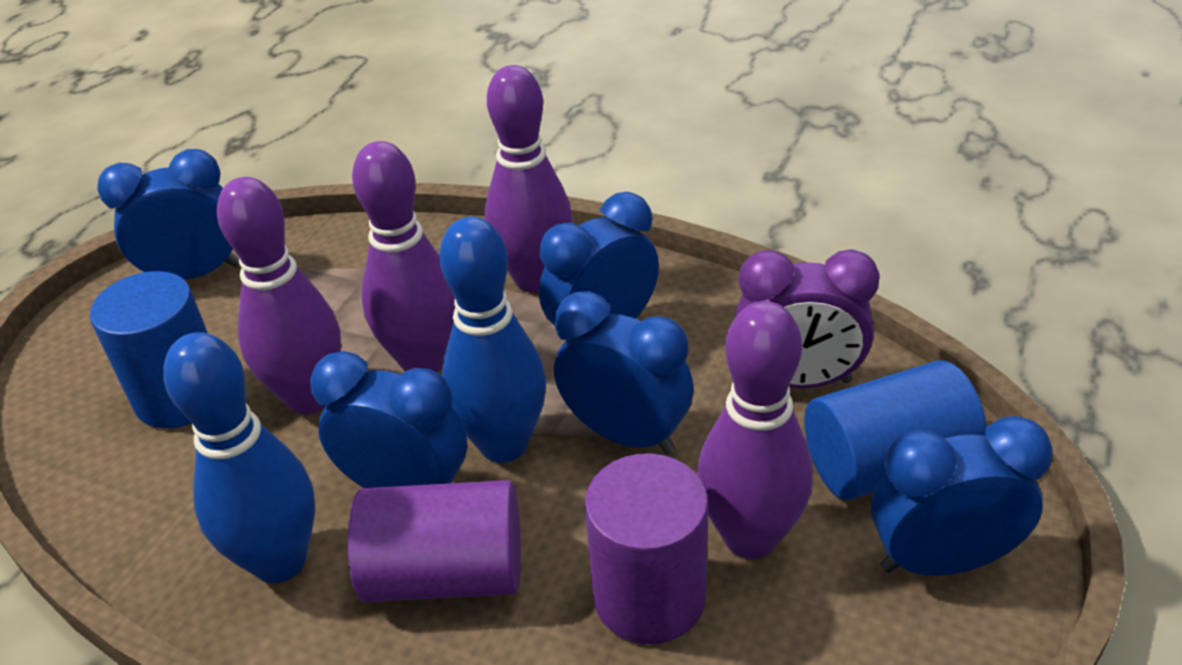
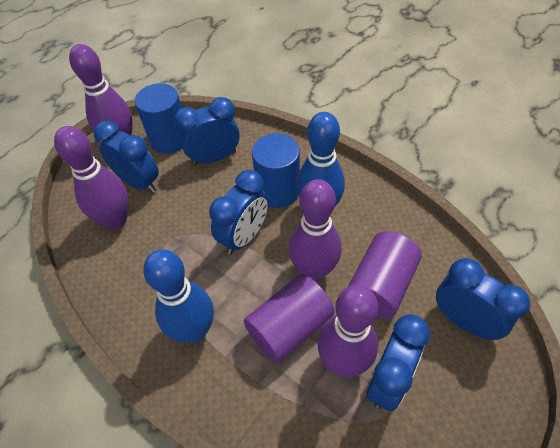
purple clock: [735,250,880,388] = 1 -> none = 0

